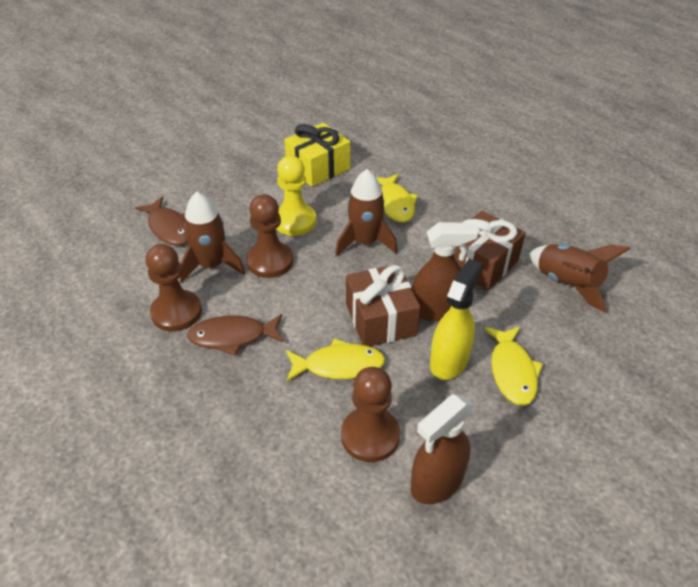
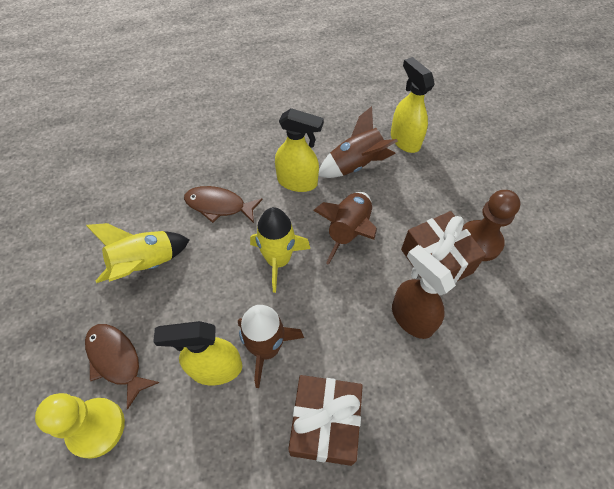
brown pawn: [146,244,202,332] [246,194,293,278] [341,367,400,462] = 3 -> [463,190,520,261] = 1
brown spray bottle: [411,394,474,504] [412,222,479,321] = 2 -> [392,245,456,339] = 1
yellow fish: [286,338,385,382] [376,174,418,222] [484,326,543,406] = 3 -> none = 0
yellow gift: [284,123,350,187] = 1 -> none = 0
yellow rocket: none = 0 -> [86,223,189,283] [250,207,310,293] = 2
yellow spray bottle: [430,259,483,380] = 1 -> [153,321,243,385] [275,108,324,192] [391,57,435,153] = 3

